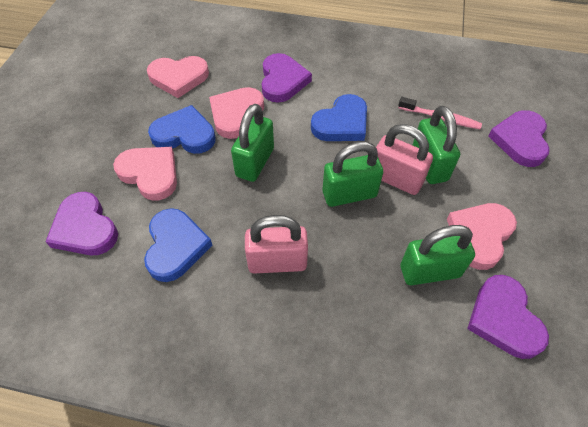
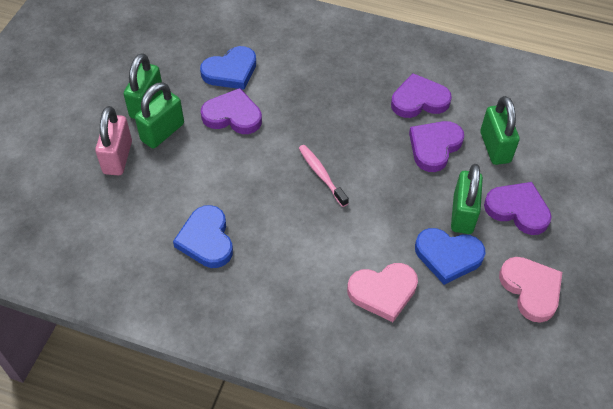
pink heart: [113,147,177,201] [147,56,209,98] [209,87,264,139] [447,203,517,270] = 4 -> [347,263,418,322] [499,257,562,323] = 2
pink padlock: [245,215,308,274] [376,124,433,195] = 2 -> [95,106,132,175] = 1

